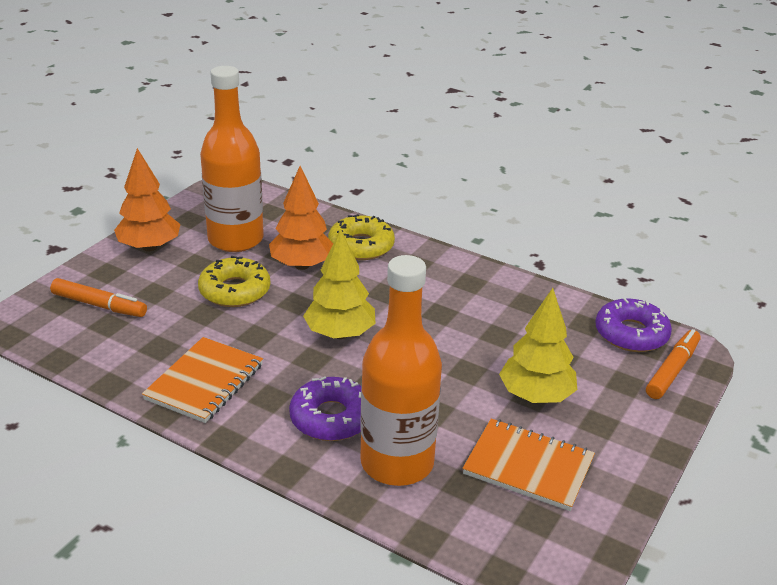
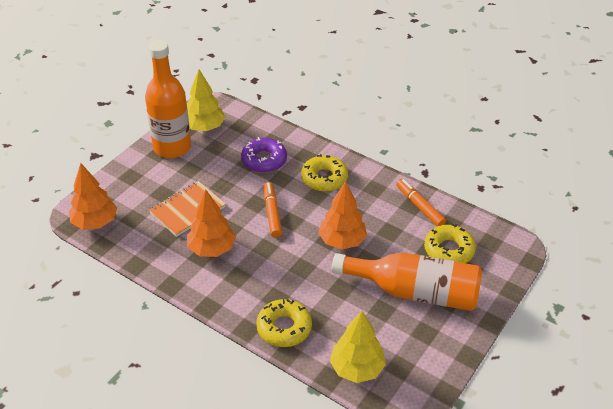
orange notebook: [142,337,263,423] [462,419,595,511] = 2 -> [149,181,226,237] = 1
orange tree: [114,148,180,251] [269,166,333,270] = 2 -> [69,163,117,230] [187,189,236,257] [318,181,367,249] = 3
purple donut: [289,376,361,441] [595,298,672,352] = 2 -> [241,137,287,173] = 1
yellow donut: [198,256,270,307] [328,214,395,260] = 2 -> [256,299,312,347] [301,154,348,192] [424,224,476,263] = 3

